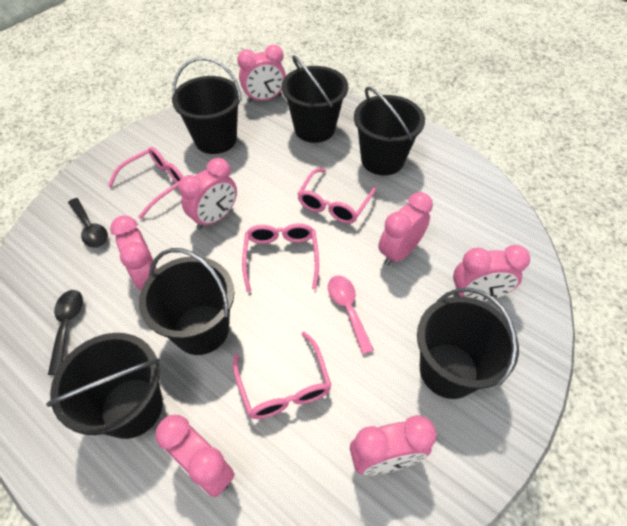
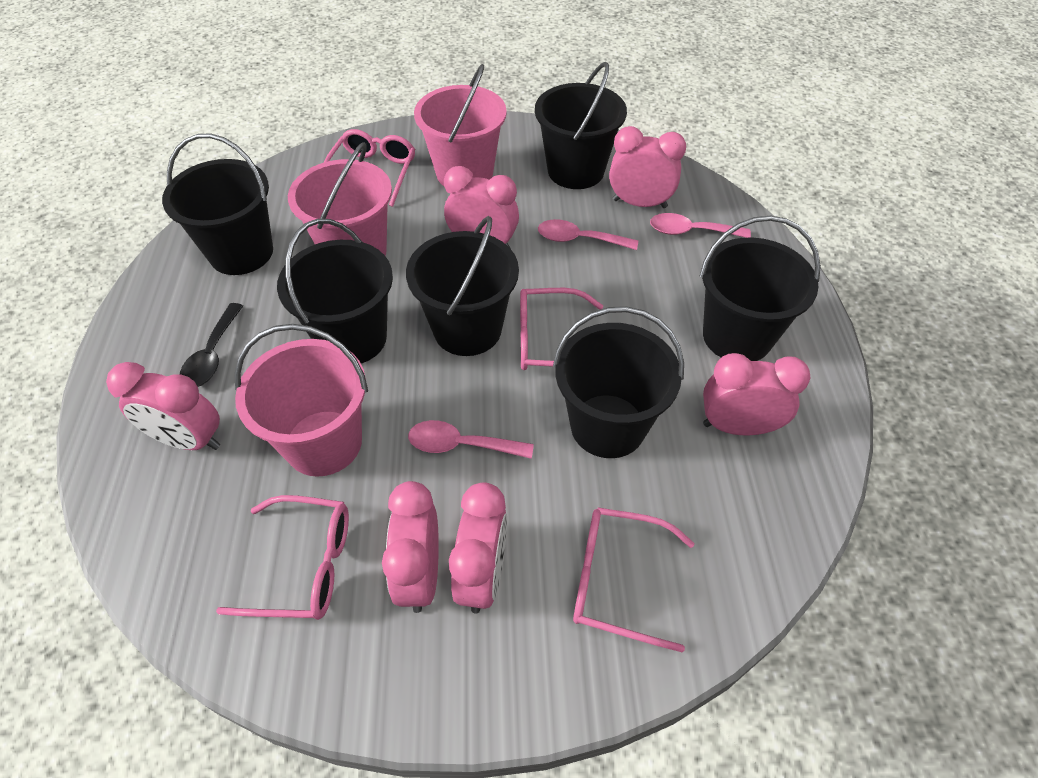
black spoon: [48,290,83,375] [68,198,108,248] = 2 -> [180,303,243,387] = 1
pink bucket: none = 0 -> [234,324,368,477] [288,142,392,256] [414,64,507,186] = 3
pink clock: [110,215,157,291] [156,415,235,497] [178,158,237,229] [237,45,286,103] [350,415,436,475] [378,192,433,266] [453,245,530,301] = 7 -> [106,362,220,450] [382,481,439,613] [444,166,519,249] [449,482,507,614] [609,126,686,208] [703,353,810,435] = 6
pink spoon: [328,276,374,354] = 1 -> [408,420,534,459] [538,219,638,250] [650,213,751,238] = 3

